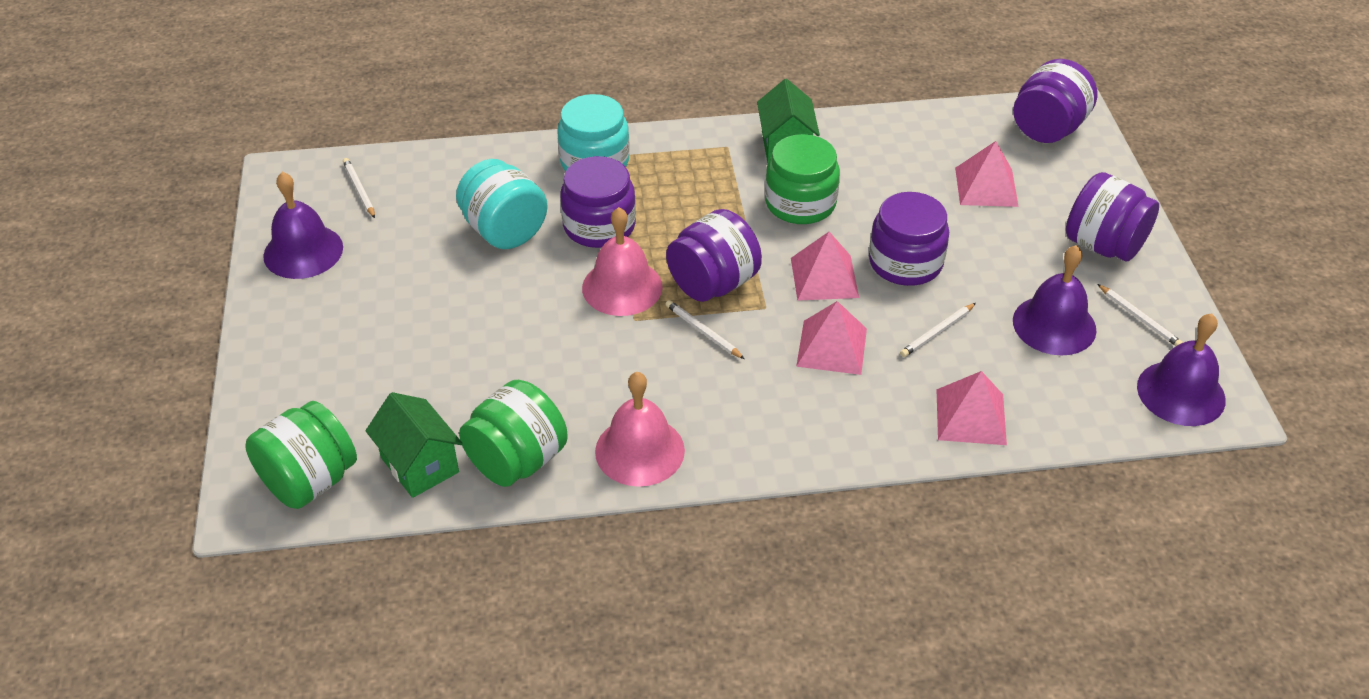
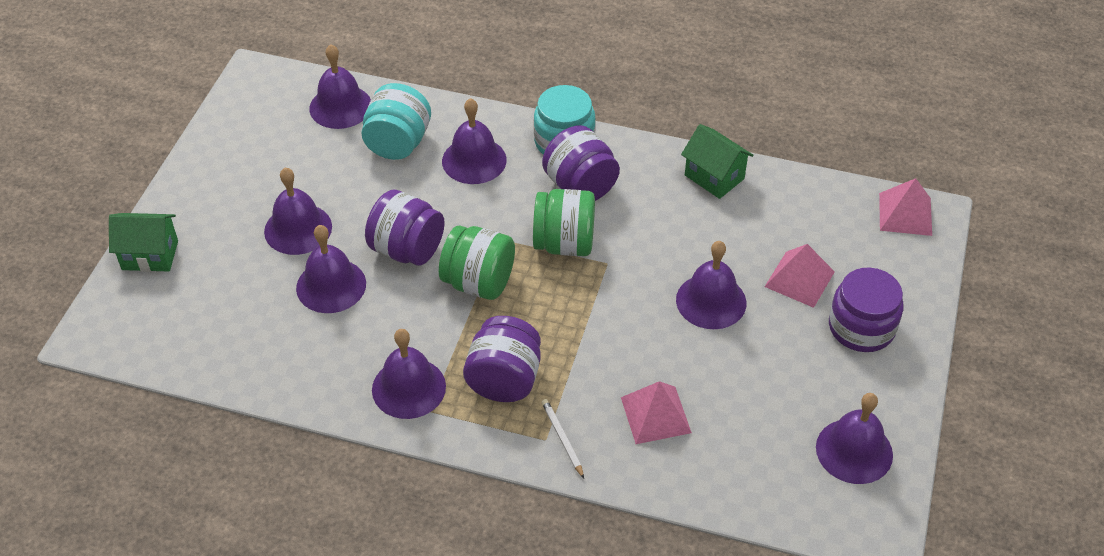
green jar: [245,401,357,509] [459,380,568,487] [765,134,840,224] = 3 -> [439,226,515,300] [533,189,595,256] = 2
pink bell: [582,207,663,316] [595,372,685,487] = 2 -> none = 0
pink pyramid: [791,232,859,301] [796,301,867,375] [936,371,1007,445] [955,141,1019,207] = 4 -> [621,381,692,444] [765,244,835,308] [879,178,932,236] = 3
purple bell: [263,172,343,279] [1013,245,1096,356] [1137,313,1226,426] = 3 -> [264,167,332,255] [296,225,366,313] [309,44,371,129] [372,329,446,419] [442,98,507,184] [676,241,747,329] [816,393,893,484] = 7
purple jar: [560,156,636,248] [666,209,762,302] [869,192,949,286] [1013,59,1097,143] [1066,172,1159,262] = 5 -> [365,190,445,265] [463,316,541,402] [542,125,620,201] [829,268,903,352] = 4
white pencil: [343,158,375,218] [665,300,744,359] [900,303,976,357] [1097,284,1183,346] = 4 -> [542,399,584,478] = 1

